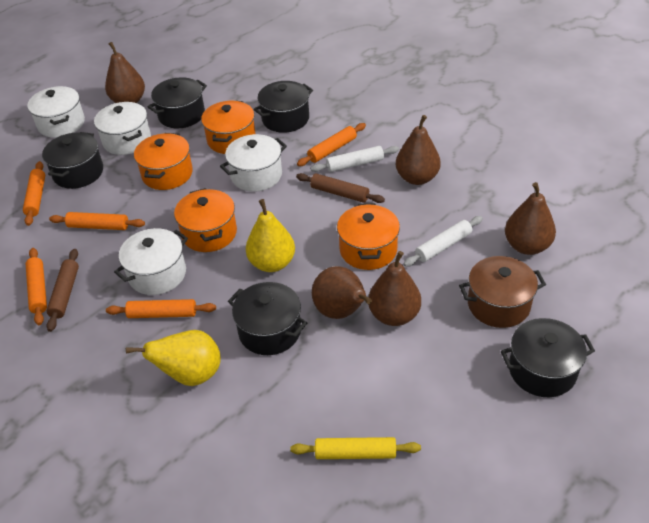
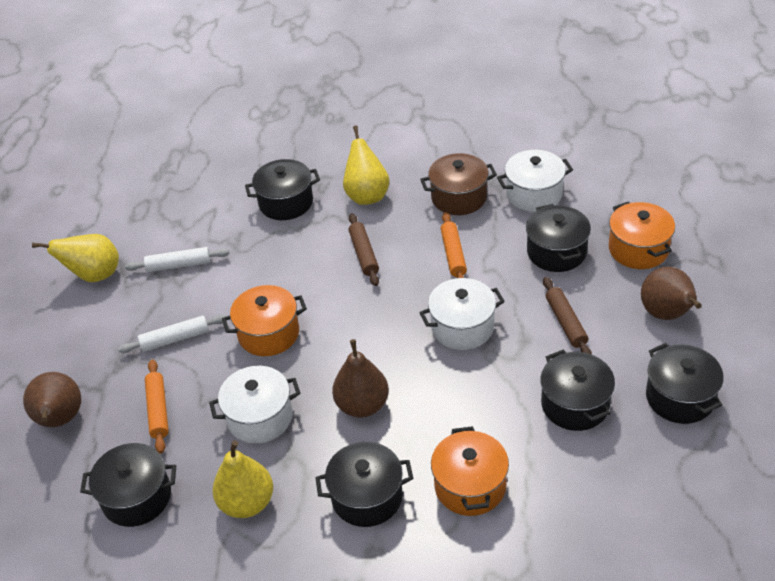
black pot: [42,132,103,189] [148,77,207,128] [228,282,307,355] [253,81,313,133] [501,318,595,397] = 5 -> [80,443,176,527] [245,159,320,220] [315,442,413,527] [526,204,591,272] [540,349,615,431] [646,343,724,424] = 6
brown pear: [105,42,145,103] [312,266,372,319] [368,251,421,326] [396,115,441,185] [505,182,556,255] = 5 -> [23,372,81,427] [332,339,389,418] [641,267,702,320] = 3
orange pot: [134,133,193,190] [174,188,237,252] [201,100,256,154] [337,203,400,270] = 4 -> [222,285,307,356] [431,426,509,516] [609,201,675,269] = 3
orange rolling pin: [23,161,45,226] [26,248,47,325] [49,212,145,230] [106,299,216,318] [297,123,366,166] = 5 -> [145,360,169,454] [441,212,467,278] = 2
white pot: [27,86,85,138] [94,102,151,155] [114,228,188,295] [220,134,287,192] = 4 -> [209,366,300,444] [419,278,505,350] [497,150,573,212] = 3
yellow pear: [126,330,221,386] [246,199,295,272] = 2 -> [32,234,119,282] [212,441,273,518] [343,125,390,205] = 3
yellow rolling pin: [290,437,421,459] = 1 -> none = 0

